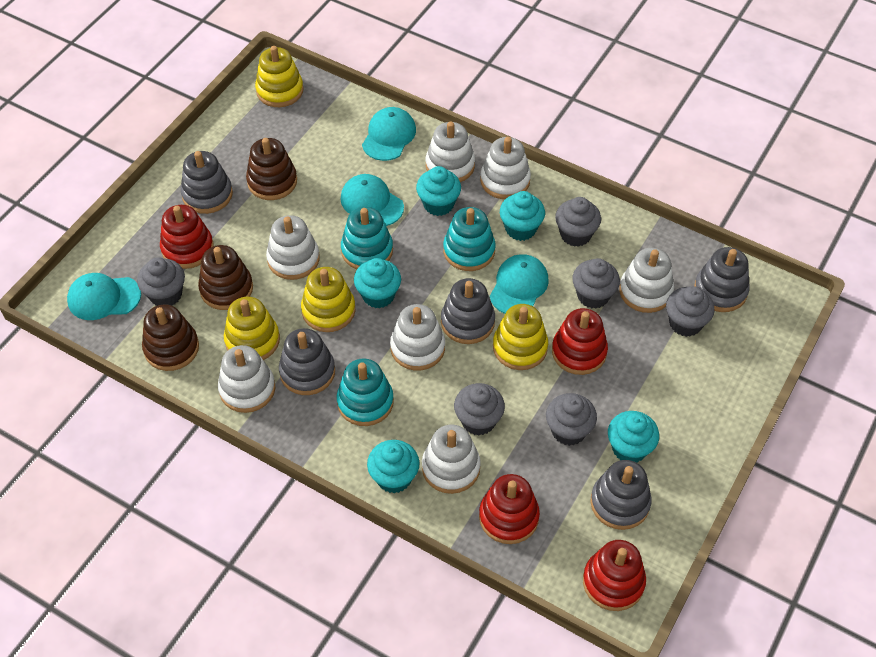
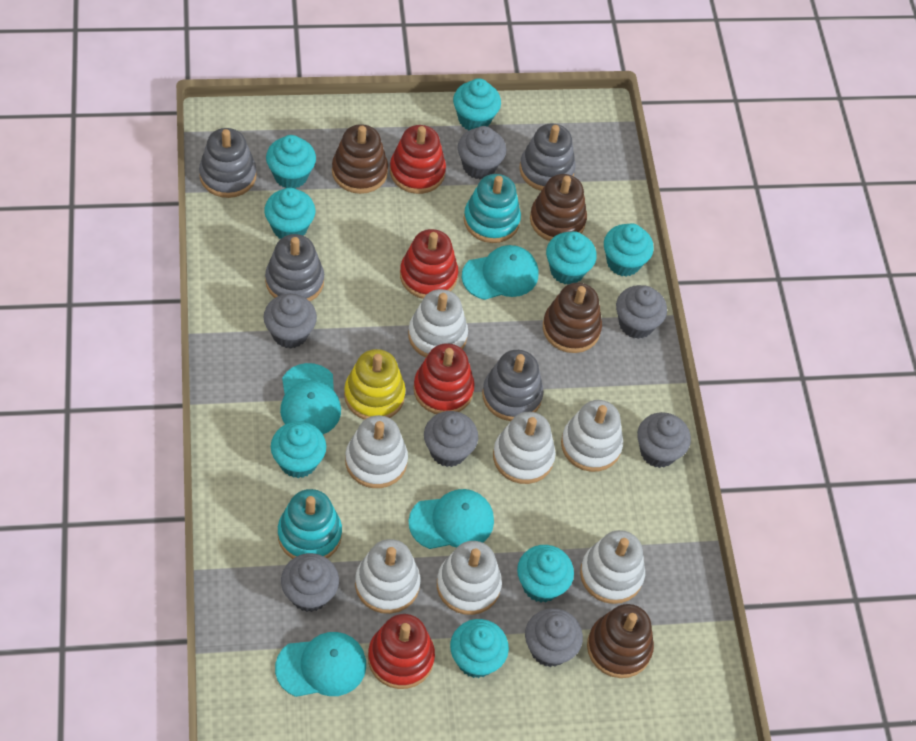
brown stacking toy: [142,304,199,371] [198,245,253,310] [246,138,297,200] = 3 -> [332,124,388,194] [530,174,587,241] [543,283,602,353] [587,604,654,678] = 4
grey cupcake: [137,257,185,306] [454,383,505,436] [546,393,597,446] [555,197,601,247] [572,258,620,309] [666,286,715,337] = 6 -> [264,294,317,349] [281,553,339,612] [424,411,478,467] [458,126,506,179] [525,608,583,667] [616,285,667,339] [637,412,691,468] = 7
grey stacking toy: [181,151,233,214] [279,328,335,395] [441,278,495,344] [590,460,652,530] [694,247,750,312] = 5 -> [199,128,257,198] [265,234,324,302] [482,350,544,421] [519,123,576,191] = 4
turquoise cupcake: [354,258,401,308] [367,440,420,493] [416,166,461,216] [500,191,545,241] [608,411,659,463] = 5 -> [264,188,315,239] [266,135,316,189] [271,421,326,478] [450,619,509,678] [453,78,501,130] [517,545,574,602] [546,231,597,284] [604,223,654,277] = 8
turquoise stacking toy: [337,358,394,426] [341,207,393,269] [443,207,496,271] = 3 -> [278,489,342,559] [464,174,521,243] = 2
yellow stacking toy: [224,297,280,360] [255,46,304,107] [301,267,356,332] [493,304,548,370] = 4 -> [344,349,406,420] = 1

